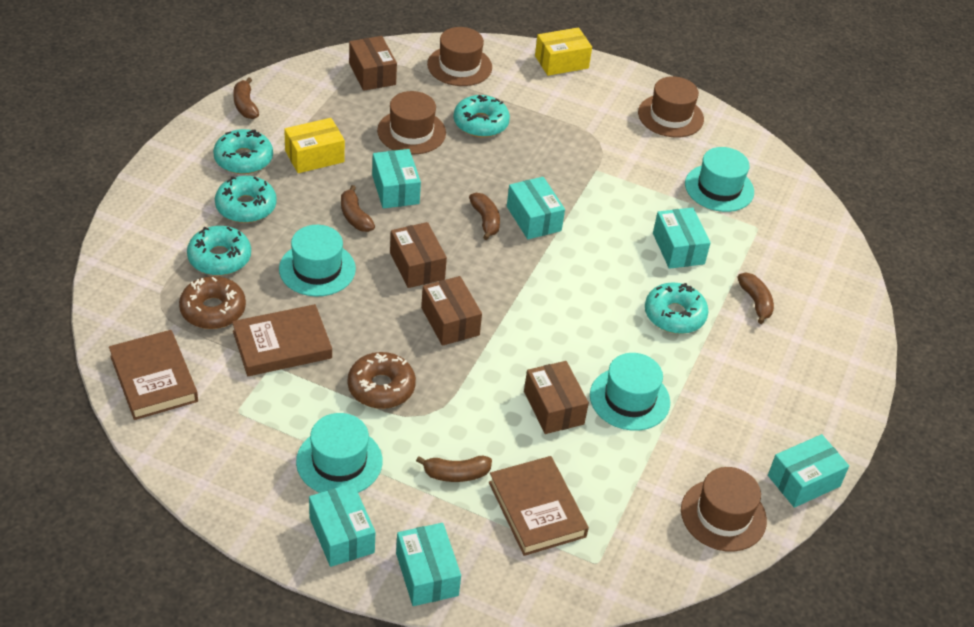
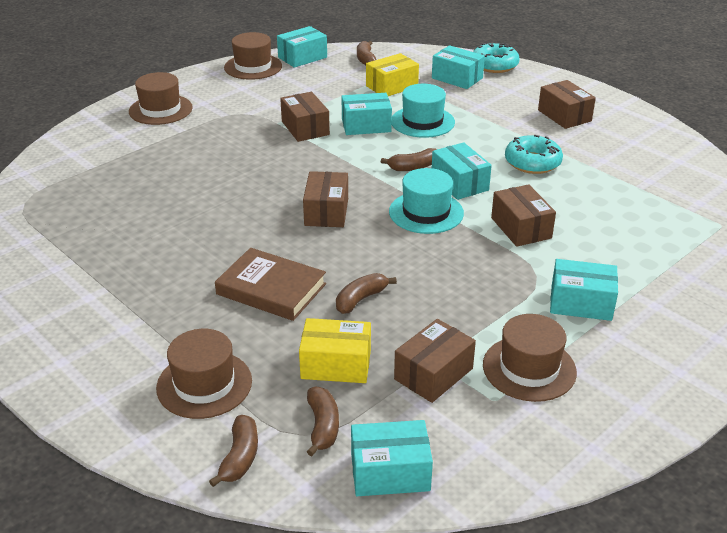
brown book: [109,330,198,420] [232,304,332,376] [489,456,589,556] = 3 -> [215,248,326,321] = 1
brown box: [349,36,397,91] [390,222,447,288] [421,276,482,346] [524,361,589,434] = 4 -> [280,92,330,142] [303,171,348,227] [394,319,476,403] [491,184,556,247] [538,80,596,129] = 5
brown donut: [179,276,246,329] [348,352,416,409] = 2 -> none = 0
turquoise donut: [187,226,251,276] [213,129,273,174] [215,176,277,223] [454,95,510,137] [645,282,708,334] = 5 -> [473,43,520,73] [505,135,563,174] = 2
turquoise hat: [279,225,356,297] [296,413,382,493] [590,353,670,431] [685,147,754,212] = 4 -> [389,168,464,234] [392,84,455,138] = 2

